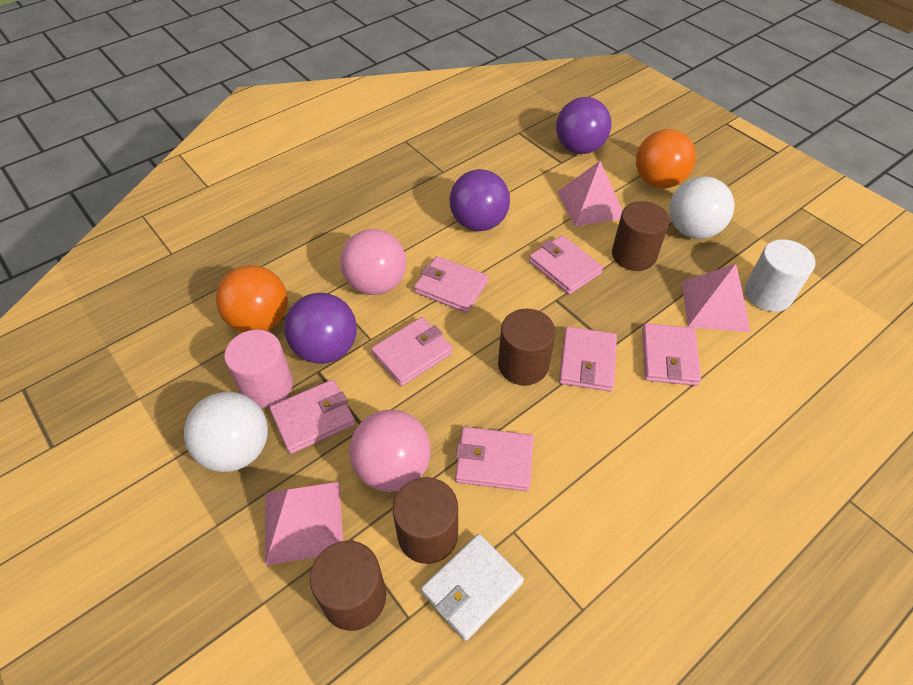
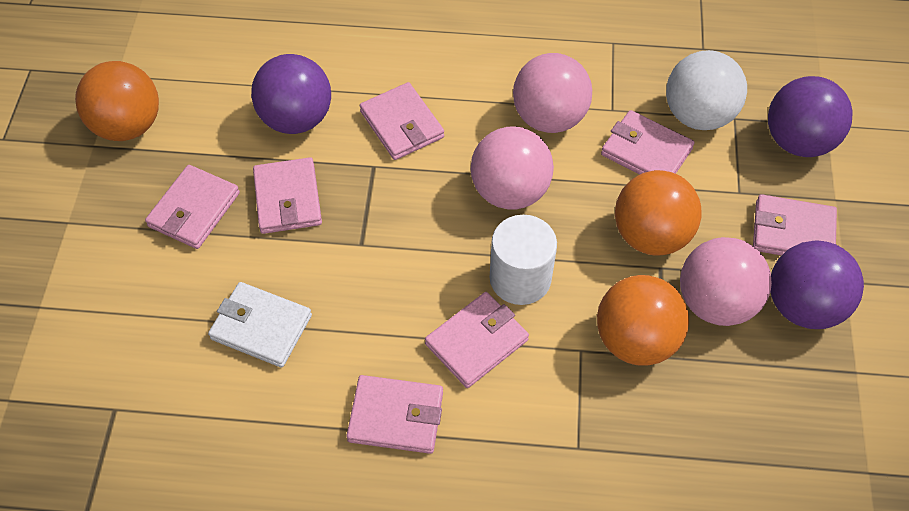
brown cylinder: [310,541,386,631] [393,477,458,564] [498,309,556,385] [612,201,670,271] = 4 -> none = 0
orange ball: [216,265,288,333] [636,129,696,188] = 2 -> [75,61,159,141] [597,275,689,366] [615,170,702,256] = 3
pink ball: [340,229,406,295] [349,410,430,492] = 2 -> [471,126,554,210] [513,53,592,133] [680,237,772,326] = 3
pink cylinder: [224,330,293,408] = 1 -> none = 0
pink pyramid: [265,482,343,565] [557,161,623,227] [682,264,751,332] = 3 -> none = 0
white ball: [184,392,268,472] [669,176,735,239] = 2 -> [666,50,747,130] = 1

